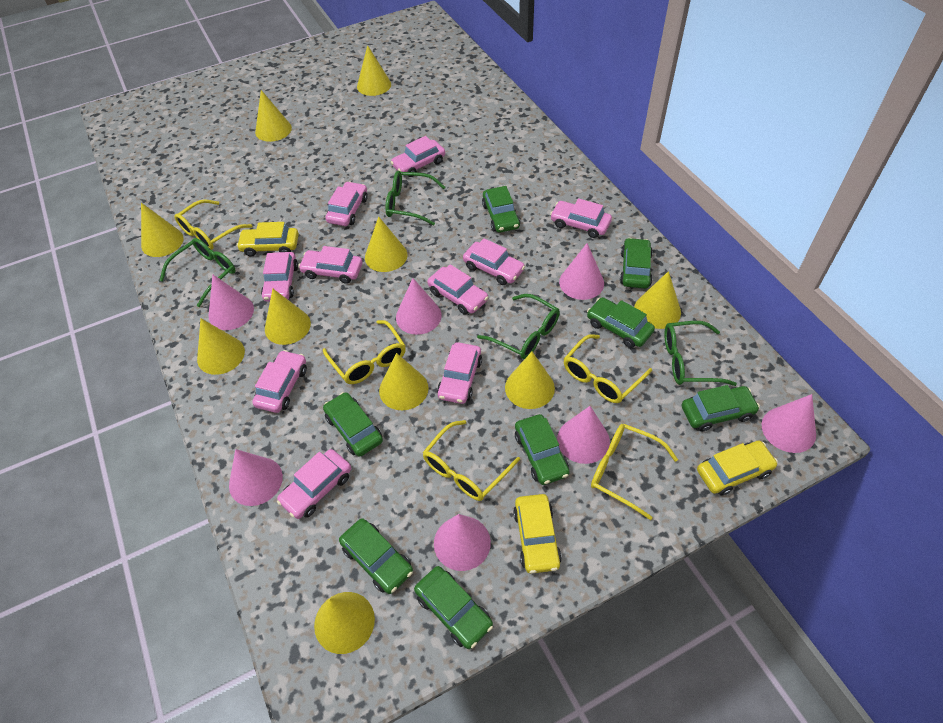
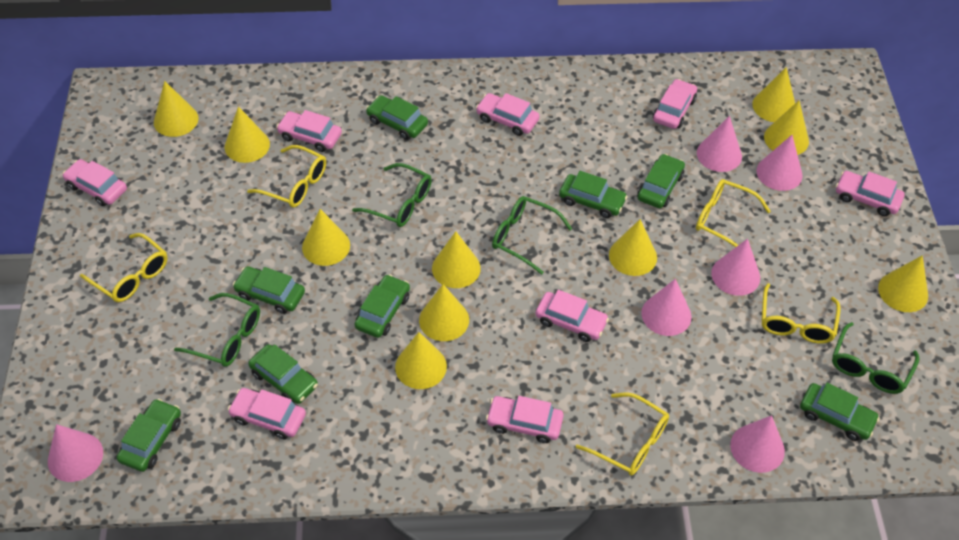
pink car: [252,350,307,413] [261,252,298,302] [277,449,351,519] [298,246,363,284] [325,181,368,226] [391,136,445,177] [427,264,488,315] [437,342,482,404] [463,238,525,285] [550,198,612,238] = 10 -> [63,159,127,206] [228,388,306,439] [276,110,342,152] [476,93,539,136] [486,396,564,443] [536,290,609,342] [653,79,697,129] [836,171,905,216] = 8
pink cone: [208,275,254,330] [229,449,283,506] [396,278,442,335] [434,514,491,571] [557,406,610,464] [559,243,604,300] [762,394,816,453] = 7 -> [48,424,103,482] [641,279,692,336] [697,116,742,172] [711,239,760,296] [730,415,785,473] [756,135,803,191] = 6
yellow car: [237,222,299,257] [513,494,562,574] [697,441,778,496] = 3 -> none = 0

